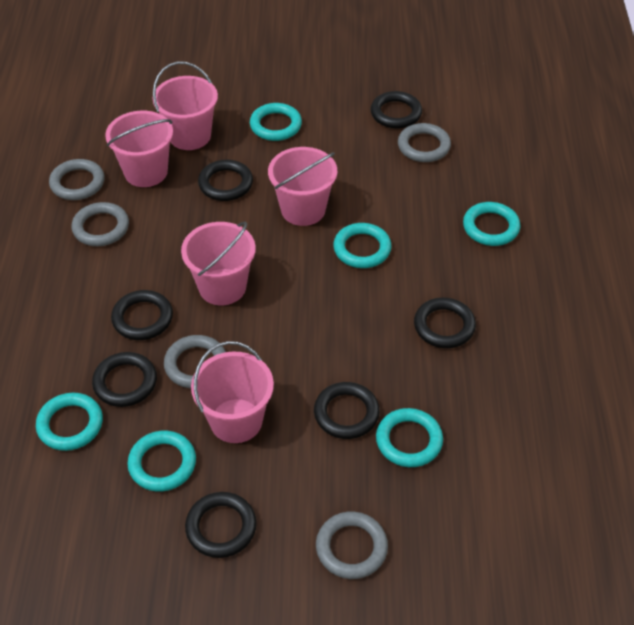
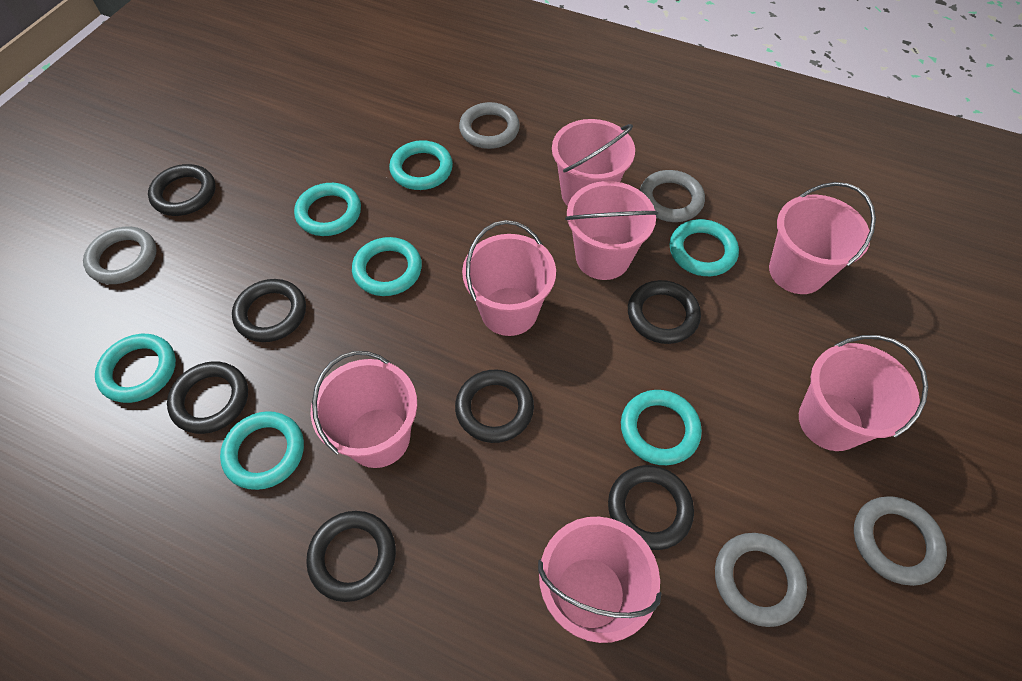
pink bucket: [105,111,173,187] [152,62,218,150] [181,222,256,305] [191,341,274,443] [268,147,337,226] = 5 -> [311,351,417,468] [462,220,556,336] [538,517,662,643] [552,119,635,206] [565,181,658,280] [769,182,876,294] [799,335,928,451] = 7
turquoise ring: [36,393,103,451] [127,431,196,492] [250,103,302,141] [333,223,392,268] [376,408,443,467] [463,202,520,246] = 6 -> [95,334,176,403] [220,411,304,490] [294,183,361,236] [352,237,422,296] [389,140,453,190] [621,390,702,465] [670,219,739,276] = 7

